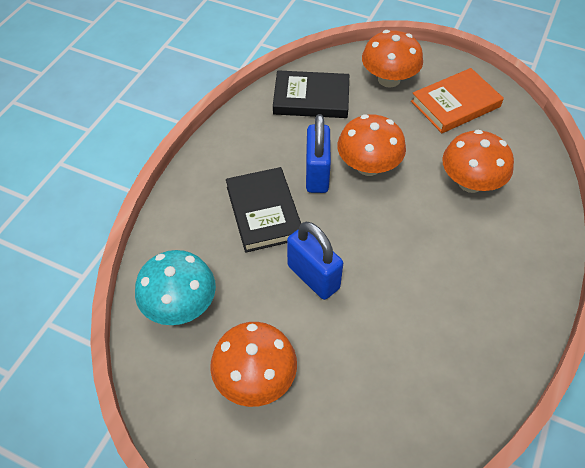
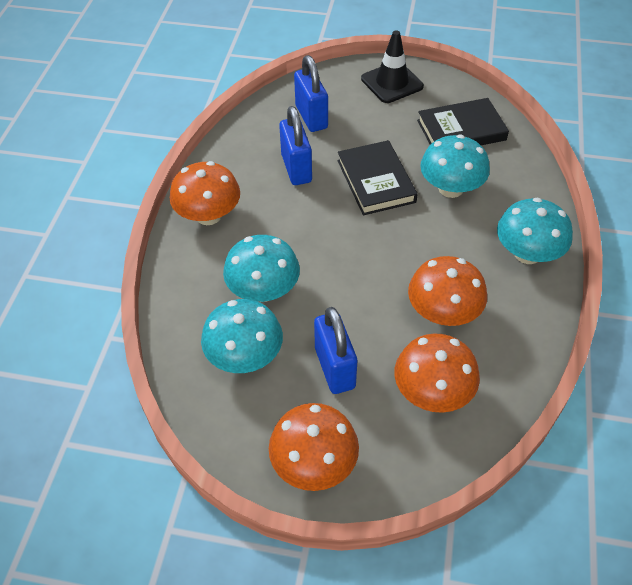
black traffic cone: none = 0 -> [361,30,424,103] = 1
blue padlock: [287,222,343,300] [306,114,331,193] = 2 -> [279,106,312,185] [294,55,328,132] [314,307,357,394] = 3
orange book: [411,68,504,133] = 1 -> none = 0
turquoise mushroom: [135,250,216,325] = 1 -> [201,299,283,373] [223,235,300,302] [420,134,490,198] [497,198,573,264] = 4

